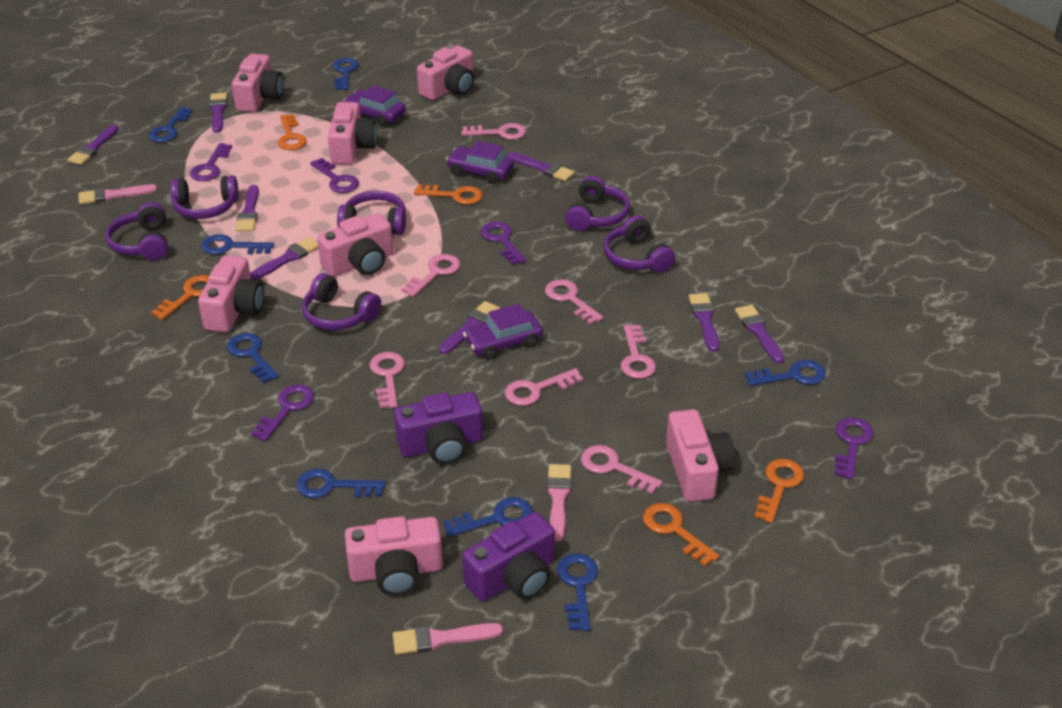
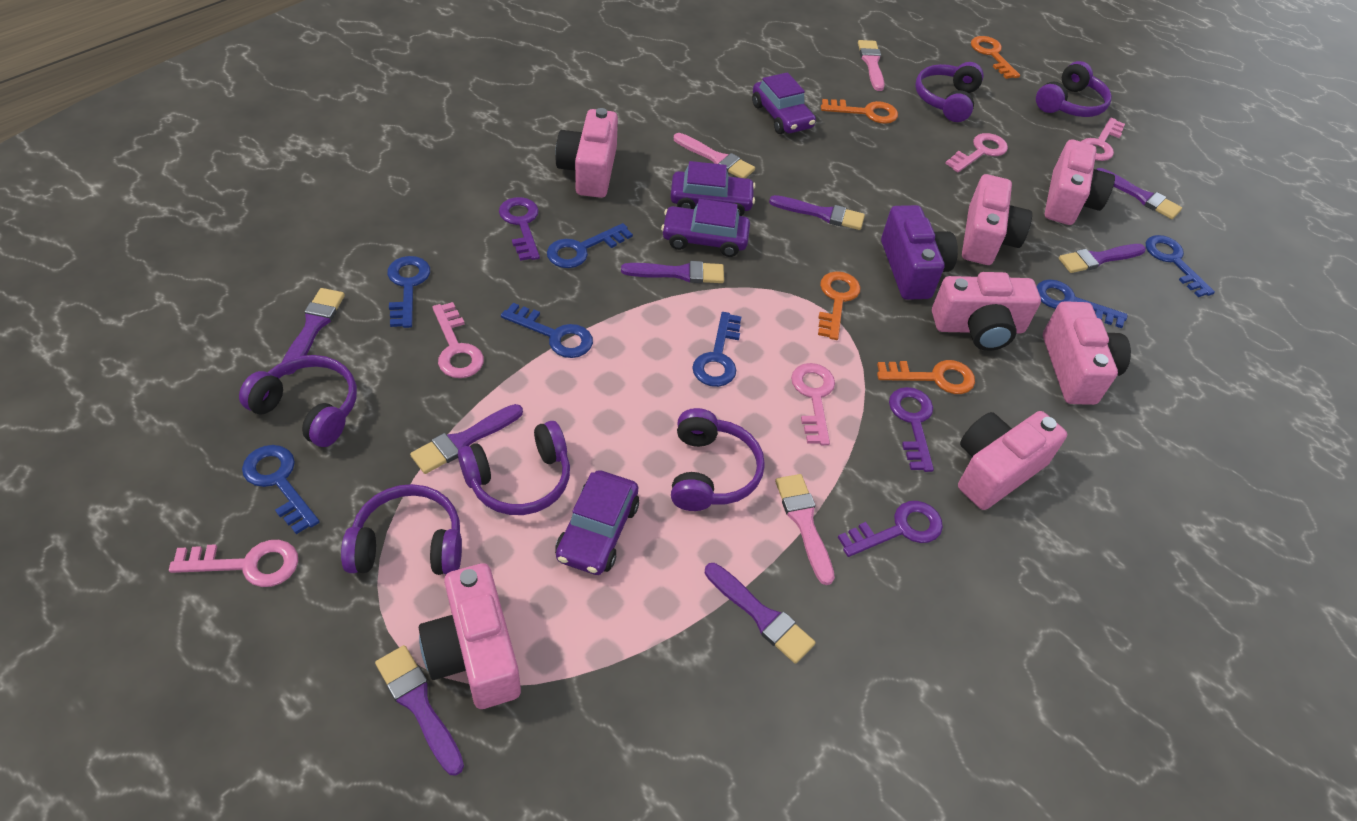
blue key: [148,107,193,142] [201,234,274,255] [227,333,279,383] [297,469,386,498] [333,58,359,90] [443,497,533,537] [557,553,598,631] [745,360,826,386] = 8 -> [242,445,320,534] [387,256,430,328] [501,303,593,358] [547,223,633,268] [692,312,741,387] [1036,279,1128,328] [1146,235,1215,297] = 7
orange key: [151,275,209,320] [278,114,307,150] [414,185,483,205] [643,503,719,567] [754,459,804,523] = 5 -> [818,271,861,340] [821,99,898,124] [877,360,975,394] [971,36,1020,79] = 4
pink key: [370,352,405,408] [401,254,460,297] [461,123,526,140] [505,368,583,406] [545,279,603,325] [581,445,663,494] [621,325,656,379] = 7 -> [169,540,298,587] [432,302,484,378] [791,363,835,445] [945,133,1008,172] [1081,118,1125,161] = 5
purple camera: [394,392,483,464] [462,512,555,601] = 2 -> [881,205,958,300] = 1
purple car: [344,85,406,127] [446,141,514,184] [463,303,543,360] = 3 -> [555,470,639,575] [661,199,750,257] [670,161,756,216] [752,72,816,134] = 4
purple key: [190,143,232,181] [251,384,314,441] [310,158,359,193] [481,222,526,265] [835,417,873,479] = 5 -> [499,197,540,261] [838,501,943,557] [889,387,934,472] = 3

